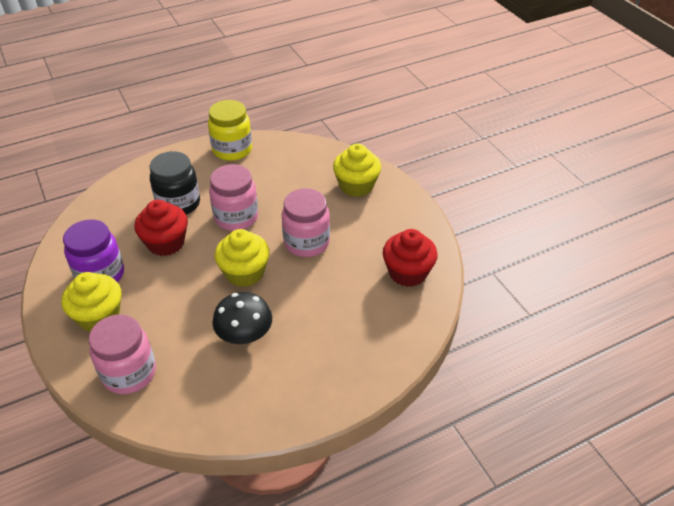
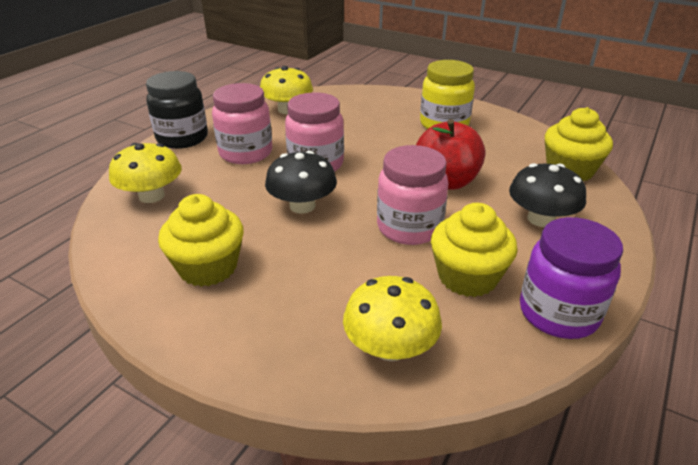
black mushroom: [212,292,272,344] = 1 -> [265,151,337,214] [509,163,586,227] = 2
red apple: none = 0 -> [416,119,486,190] = 1
red cupcake: [134,200,188,256] [383,229,438,287] = 2 -> none = 0
yellow mushroom: none = 0 -> [109,143,182,203] [260,66,313,114] [343,276,442,361] = 3

